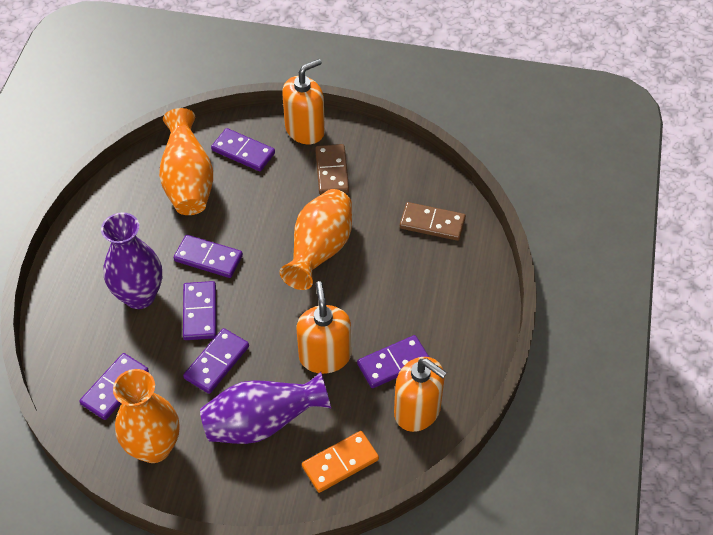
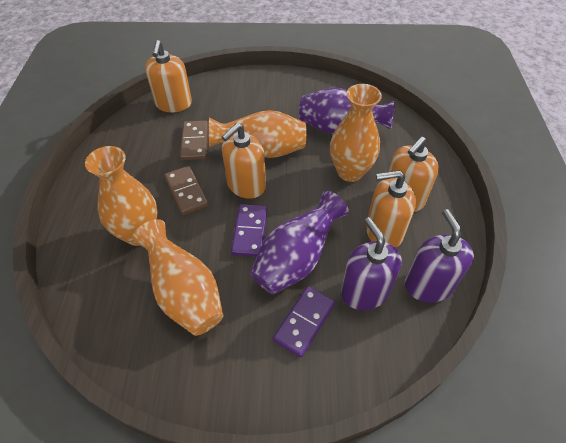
orange domino: [302,431,379,493] = 1 -> none = 0
orange soap dispenser: [282,59,325,144] [297,281,351,374] [394,357,447,432] = 3 -> [145,40,192,112] [222,123,266,199] [366,170,416,248] [388,136,439,212] = 4
orange vase: [113,369,179,463] [159,108,213,215] [280,189,352,290] = 3 -> [85,146,157,246] [132,219,223,336] [209,110,307,158] [330,84,382,182] = 4
purple domino: [79,353,149,420] [174,235,243,278] [183,281,216,340] [183,328,249,394] [211,128,275,171] [357,335,429,388] = 6 -> [231,204,268,257] [273,286,335,358] = 2
purple soap dispenser: none = 0 -> [341,217,402,310] [405,209,474,303] = 2

